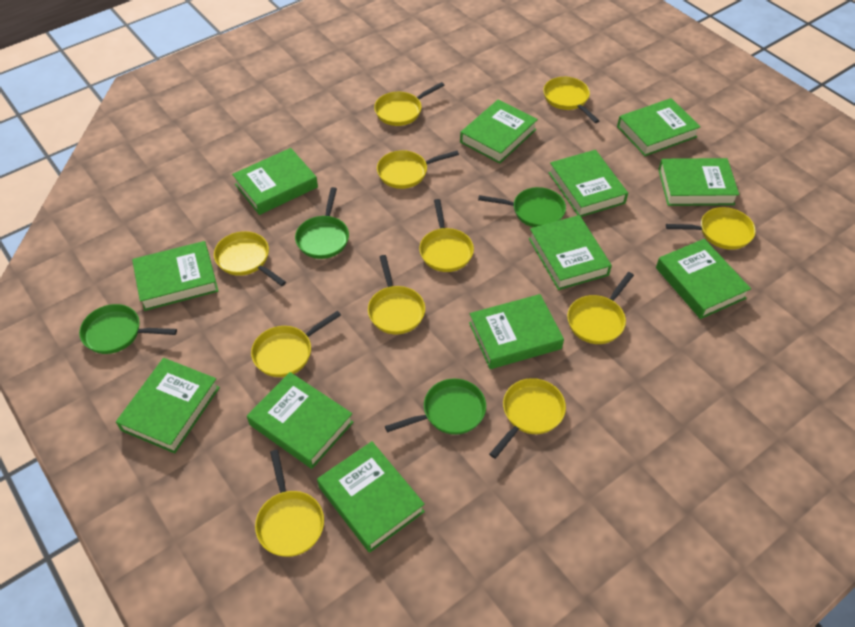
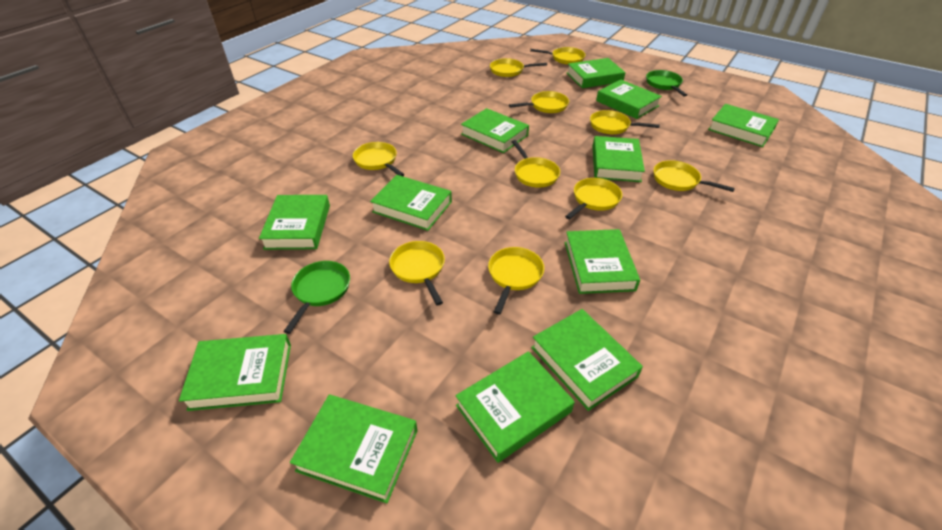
green pan: [79,304,177,354] [295,187,349,259] [385,379,486,435] [478,187,566,227] = 4 -> [283,261,350,334] [646,70,687,97] = 2
yellow pan: [214,231,286,286] [251,311,341,377] [255,450,324,557] [368,255,425,334] [374,82,445,126] [377,150,459,189] [419,199,474,272] [489,378,566,459] [543,77,599,123] [567,272,634,344] [666,207,756,250] = 11 -> [353,142,405,176] [389,241,445,305] [488,247,544,315] [490,58,547,77] [509,91,569,113] [512,140,560,188] [530,47,586,65] [565,178,622,219] [590,110,660,134] [653,160,735,192] = 10

